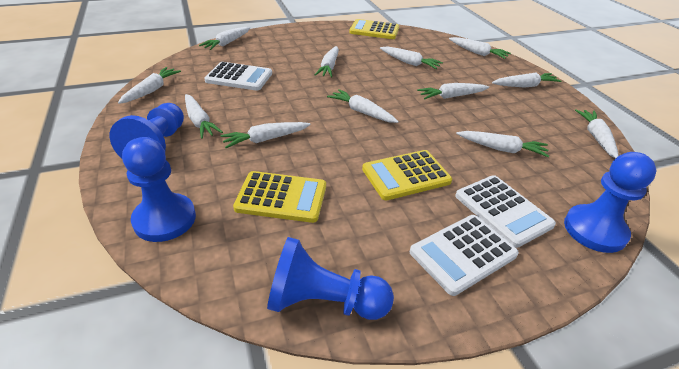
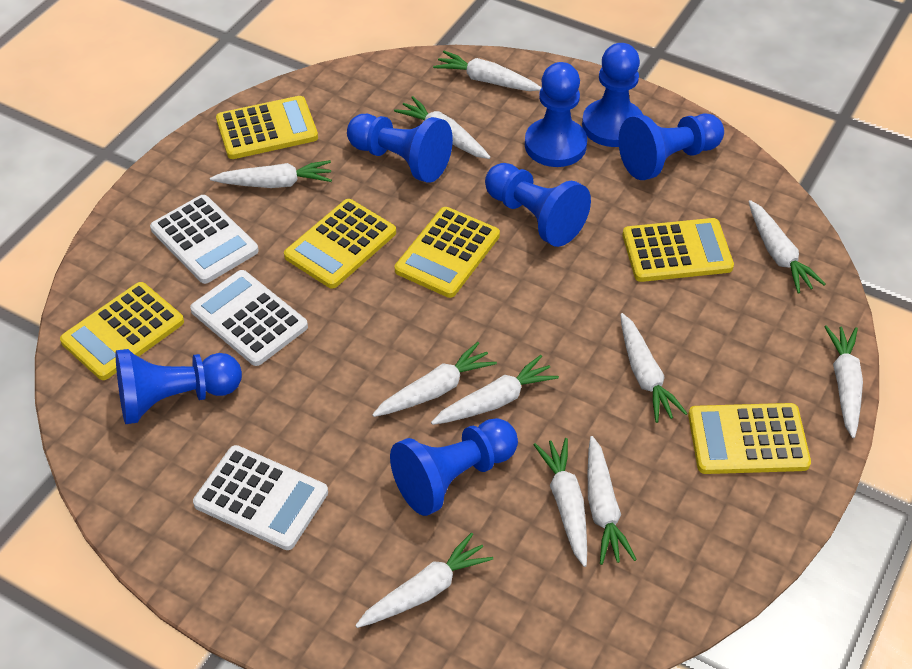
blue pawn: [110,103,184,159] [122,137,196,242] [267,237,394,320] [564,152,656,253] = 4 -> [116,349,242,424] [347,114,453,183] [390,418,518,516] [485,163,591,247] [525,62,587,167] [582,43,643,147] [619,114,724,180] = 7
white carrot: [118,67,181,104] [185,94,223,139] [199,27,250,50] [221,122,311,148] [315,46,339,77] [327,89,399,123] [380,47,443,69] [417,83,489,99] [449,37,511,59] [456,131,549,157] [492,72,561,87] [575,109,619,158] = 12 -> [210,160,332,188] [355,532,493,628] [372,342,497,417] [394,96,491,159] [431,355,559,425] [433,51,542,91] [533,438,587,567] [588,436,637,565] [620,313,688,423] [748,200,826,294] [824,326,863,438] = 11
yellow calculator: [233,171,326,223] [349,19,399,39] [362,150,452,200] = 3 -> [60,282,184,380] [216,96,318,159] [284,199,396,289] [395,207,500,298] [623,218,734,282] [688,403,811,474] = 6

